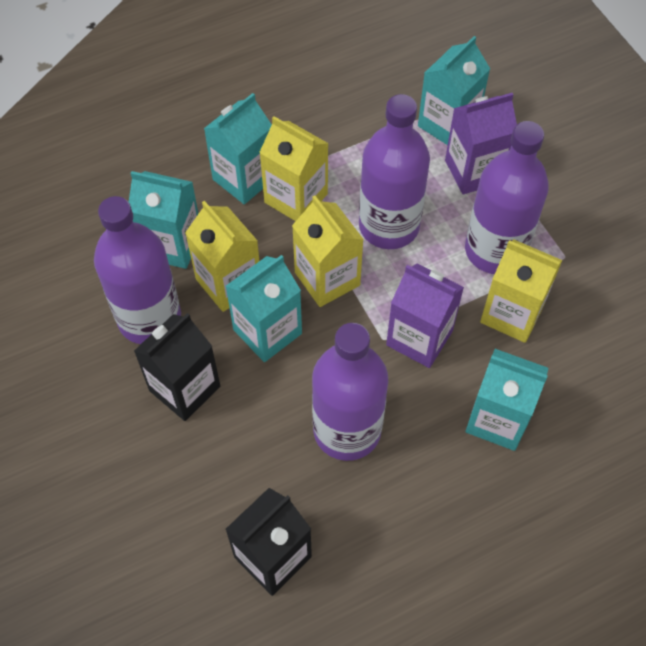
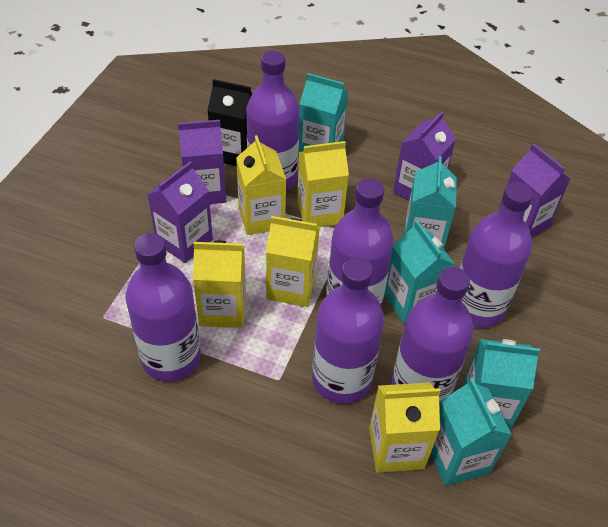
black carton: [134,313,220,421] [225,488,312,596] = 2 -> [207,79,253,166] = 1
purple bottle: [94,196,181,344] [312,323,388,461] [359,94,430,249] [465,121,549,274] = 4 -> [125,233,201,382] [246,51,300,191] [312,257,384,404] [326,178,394,306] [392,267,474,405] [460,182,533,327] = 6
purple carton: [386,264,464,368] [445,93,517,194] = 2 -> [147,162,213,263] [178,120,226,204] [393,111,456,200] [498,143,570,238] = 4
yellow carton: [185,201,259,312] [259,116,329,221] [292,196,364,307] [480,239,562,343] = 4 -> [193,241,246,328] [236,135,287,235] [266,216,320,307] [297,141,349,227] [369,382,441,473] = 5

